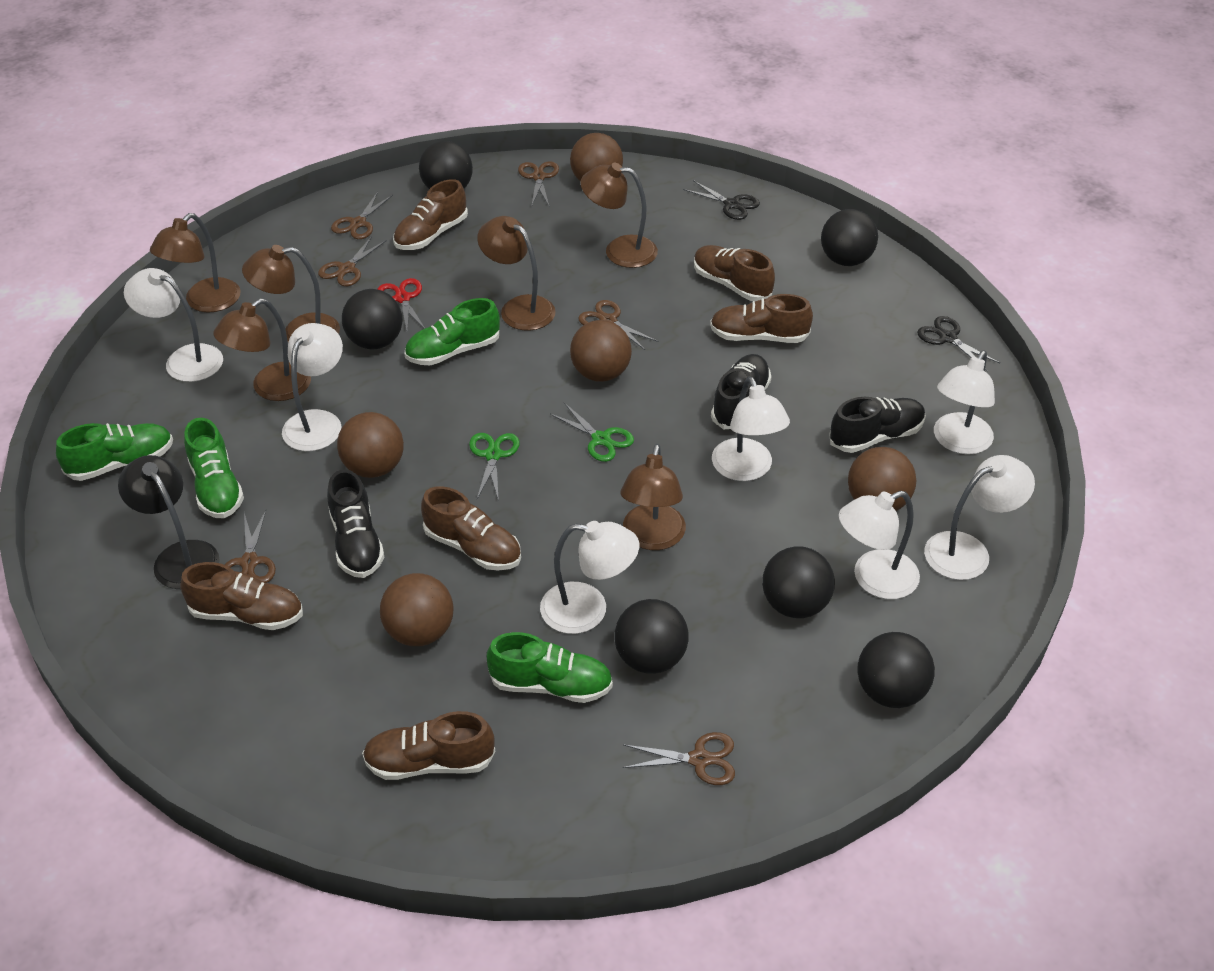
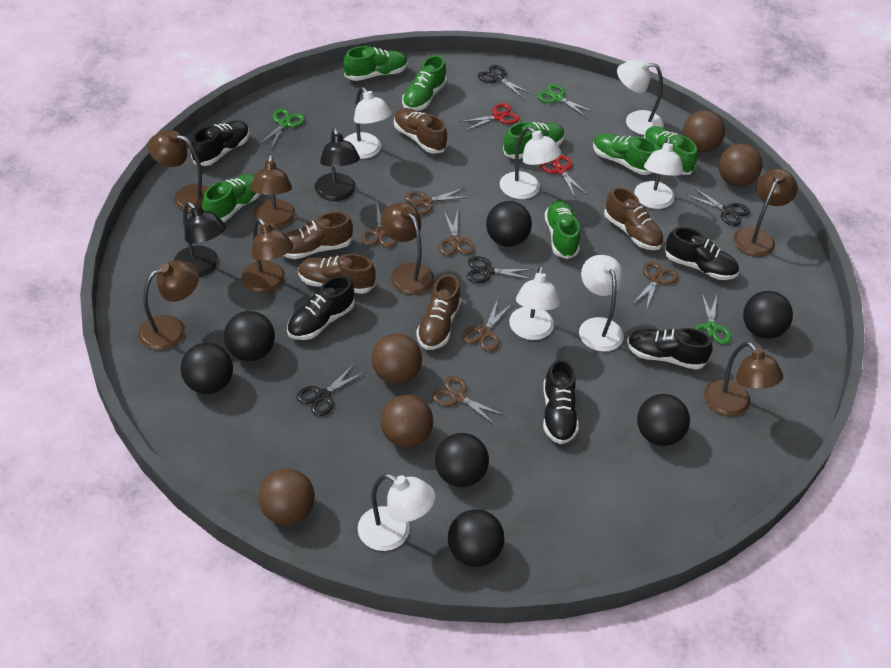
black ball: [342,289,402,349] [419,141,473,189] [615,599,689,674] [762,546,835,618] [821,209,878,266] [857,632,935,708] = 6 -> [181,343,233,394] [224,311,275,361] [435,433,489,487] [448,509,505,567] [486,201,532,247] [637,394,690,446] [743,291,793,339] = 7
black lamp: [118,455,220,589] = 1 -> [174,202,226,277] [315,128,360,201] = 2
black scissors: [683,180,760,220] [917,316,1000,371] = 2 -> [297,364,365,416] [467,256,534,283] [478,65,532,99] [686,187,750,226] = 4
black shoe: [327,469,384,578] [711,354,771,429] [829,397,926,453] = 3 -> [191,120,249,166] [287,275,355,340] [543,359,579,444] [627,328,713,370] [665,227,739,280] = 5
brown lamp: [150,213,241,312] [213,298,311,401] [242,245,340,342] [477,216,556,331] [580,163,658,268] [620,444,686,550] = 6 -> [138,260,199,350] [148,130,209,213] [241,218,294,293] [251,154,296,229] [381,202,434,295] [704,342,783,416] [734,169,798,257] = 7
brown shoe: [180,562,303,630] [362,711,496,780] [393,179,468,250] [421,486,521,571] [694,245,775,301] [710,294,813,343] = 6 -> [283,212,353,259] [298,254,376,294] [394,108,447,154] [416,274,461,350] [604,187,664,250] = 5
green scissors: [469,433,520,501] [549,403,634,462] = 2 -> [258,109,305,149] [537,84,594,118] [695,292,731,345] = 3
green shoe: [56,423,173,481] [184,418,244,518] [405,298,500,365] [487,632,613,703] = 4 -> [202,174,261,222] [343,46,408,81] [402,55,447,111] [503,122,565,159] [545,200,580,259] [593,133,658,175] [644,126,697,175] = 7
red scissors: [377,278,425,331] = 1 -> [460,103,520,131] [540,155,588,197] = 2

